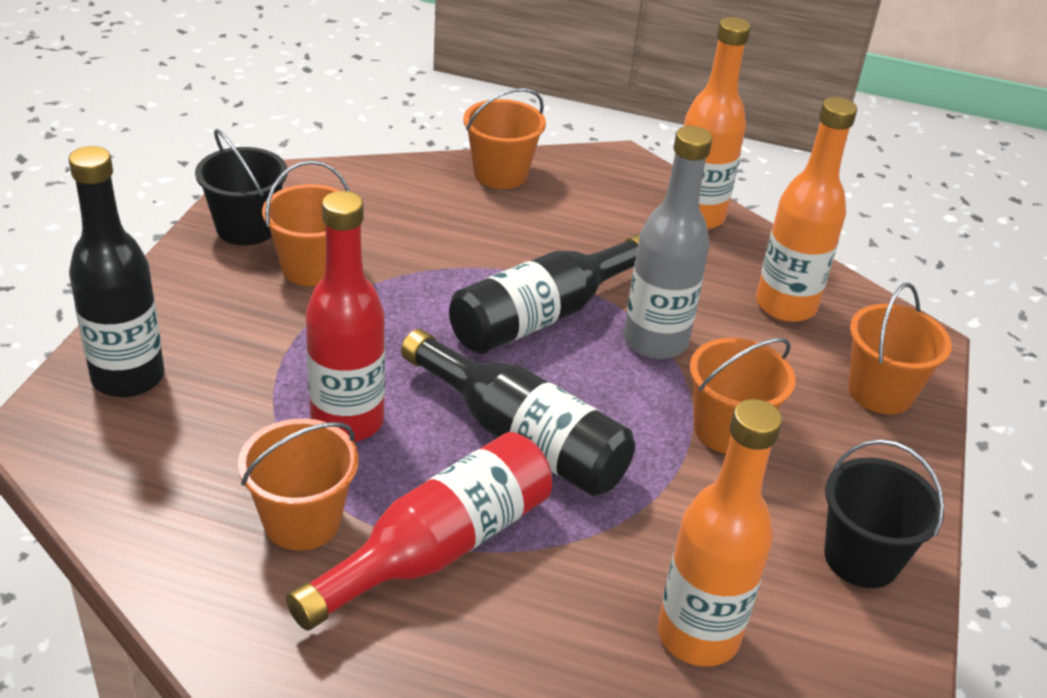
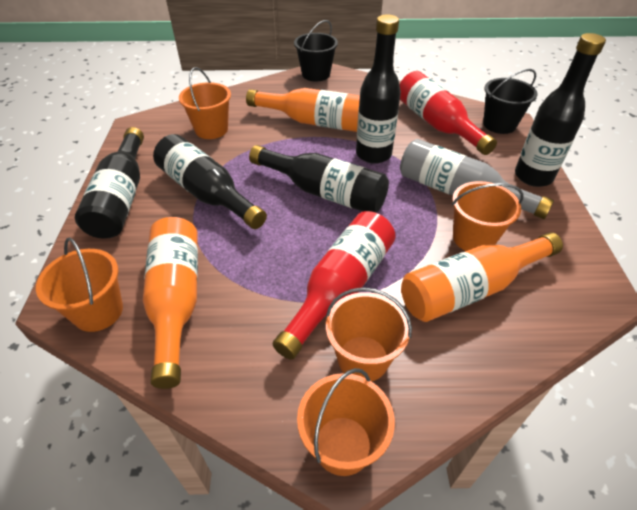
black bottle: [69,146,165,397] [401,329,635,496] [449,234,640,354] = 3 -> [75,127,144,238] [153,134,267,229] [249,145,389,213] [356,14,401,164] [515,33,606,187] = 5

